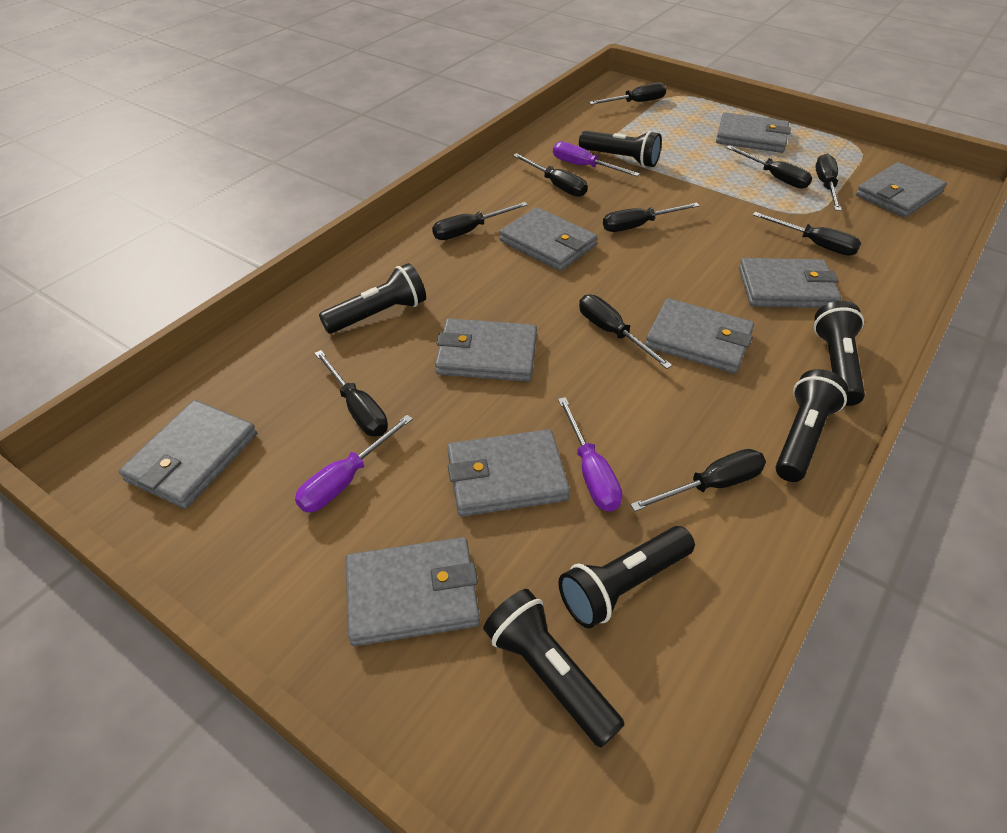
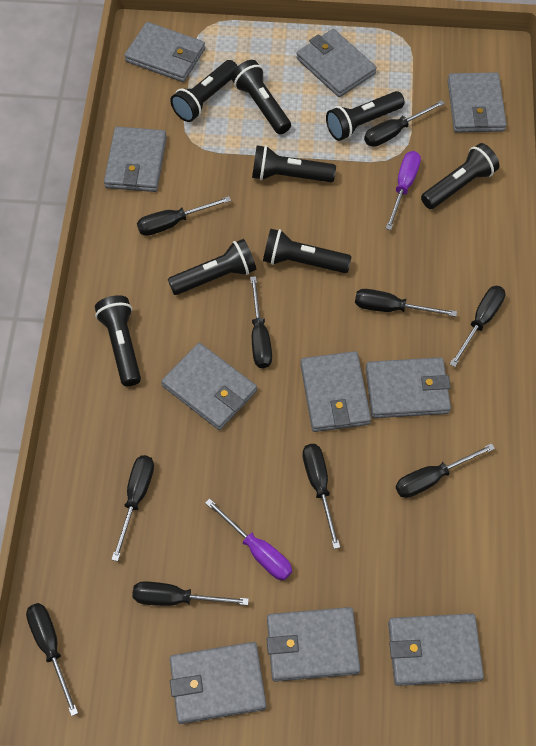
black flashlight: [319,263,426,334] [483,589,625,748] [558,526,695,628] [579,131,662,167] [776,369,848,482] [814,301,865,406] = 6 -> [95,295,141,386] [168,239,256,295] [170,60,237,122] [231,60,291,134] [252,145,336,182] [263,229,351,273] [326,91,405,141] [421,143,499,209] = 8
grey wallet: [119,400,257,509] [346,537,480,646] [435,318,537,382] [447,429,570,517] [499,207,597,271] [645,298,754,374] [716,112,791,153] [739,258,841,308] [856,162,947,217] = 9 -> [104,127,167,192] [124,22,205,82] [161,343,257,430] [170,642,266,724] [267,607,360,682] [296,29,377,97] [300,351,371,432] [366,357,451,418] [388,614,484,686] [448,72,507,132] = 10
purple screwdriver: [295,415,413,512] [553,142,640,176] [558,397,622,512] = 3 -> [205,498,292,580] [386,151,421,230] = 2

